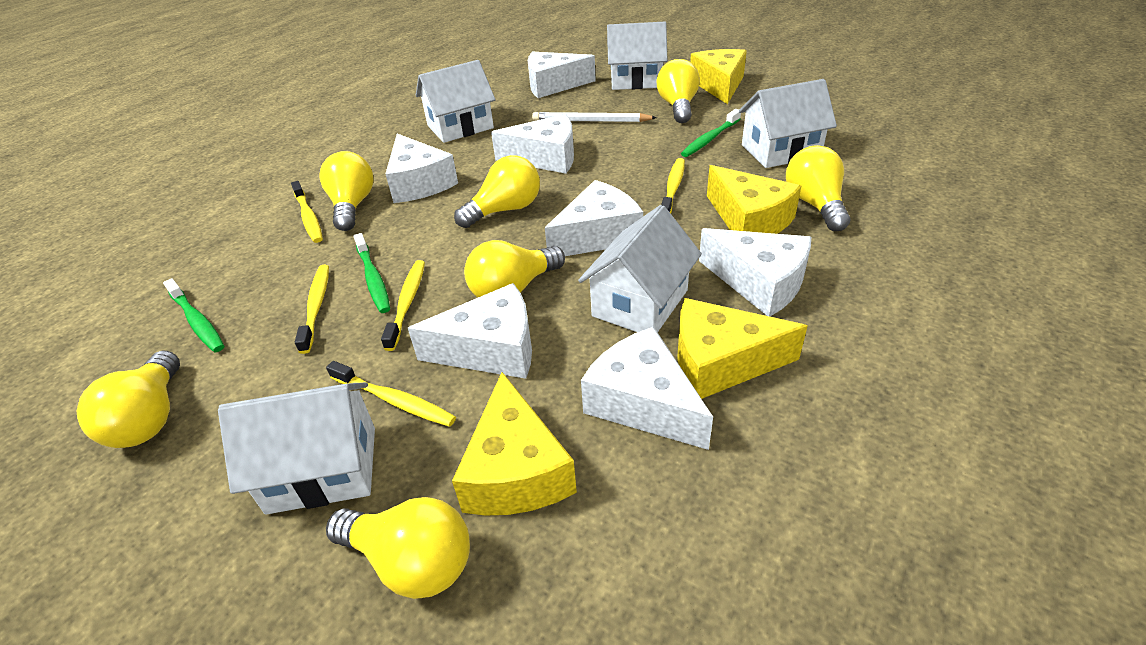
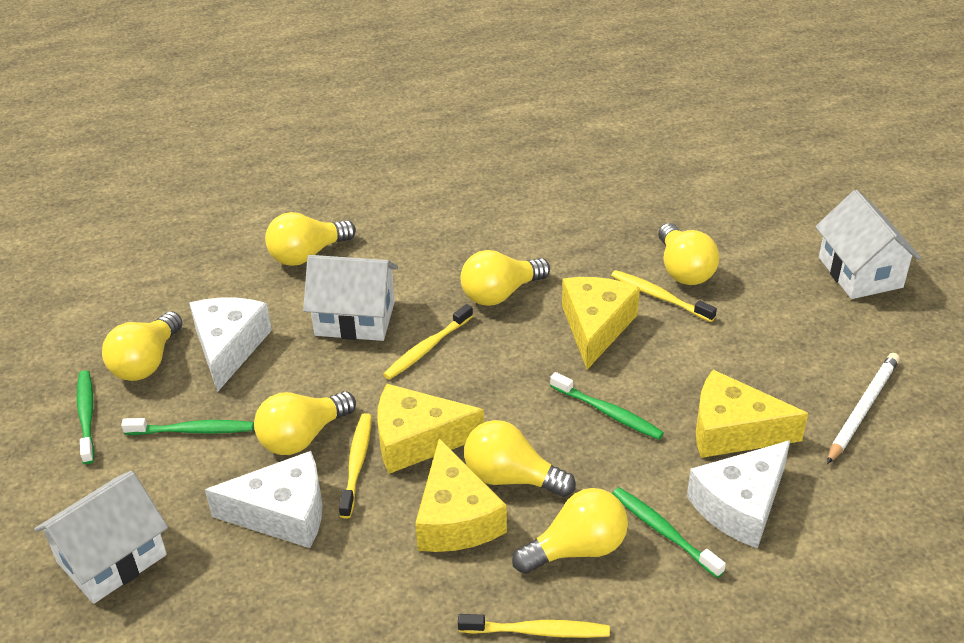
green toothbrush: [163,278,224,352] [353,233,390,313] [681,109,741,157] = 3 -> [77,370,94,464] [121,418,254,435] [550,372,664,440] [612,487,726,578] = 4
white cheese: [386,134,458,203] [408,283,532,379] [491,114,574,174] [528,52,596,98] [545,180,643,256] [581,327,713,450] [699,228,811,317] = 7 -> [189,298,272,392] [205,451,322,548] [687,440,790,548] = 3
white house: [218,382,375,515] [416,60,495,143] [578,205,702,333] [607,22,668,90] [739,79,837,168] = 5 -> [34,471,168,604] [303,255,398,341] [815,190,922,299] = 3
yellow toothbrush: [291,181,323,243] [295,265,329,354] [326,361,456,427] [381,260,425,351] [661,158,685,213] = 5 -> [339,413,372,519] [383,304,473,380] [458,614,610,638] [611,270,717,322] = 4

